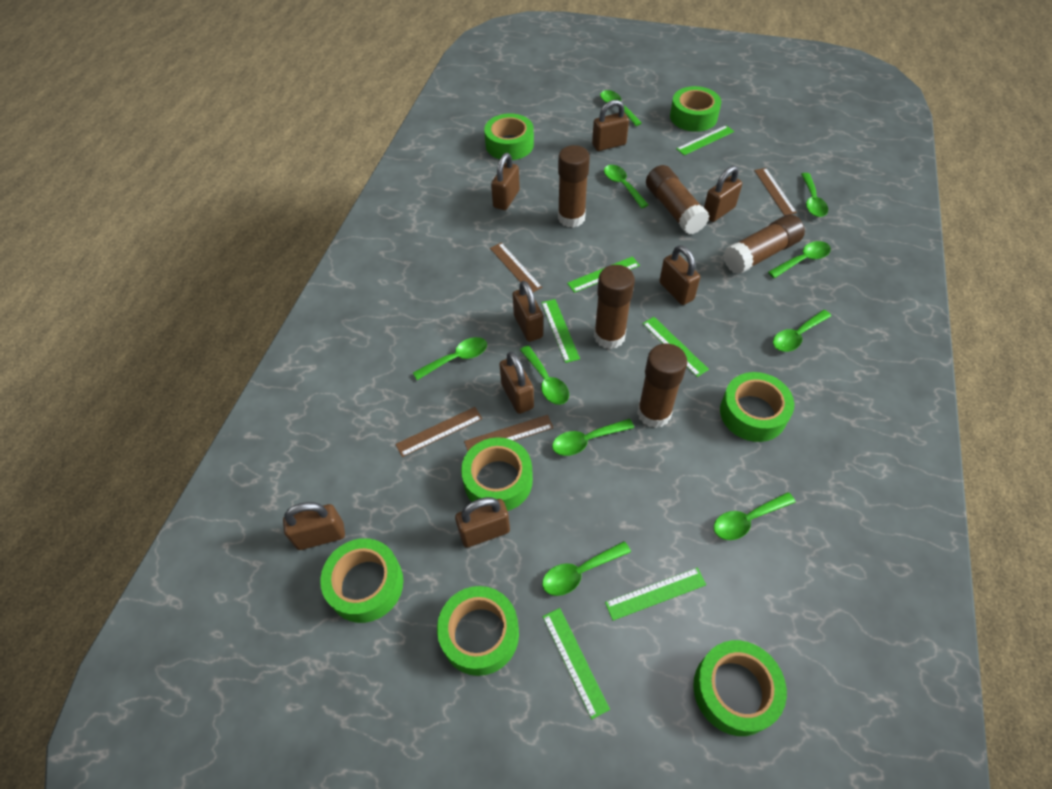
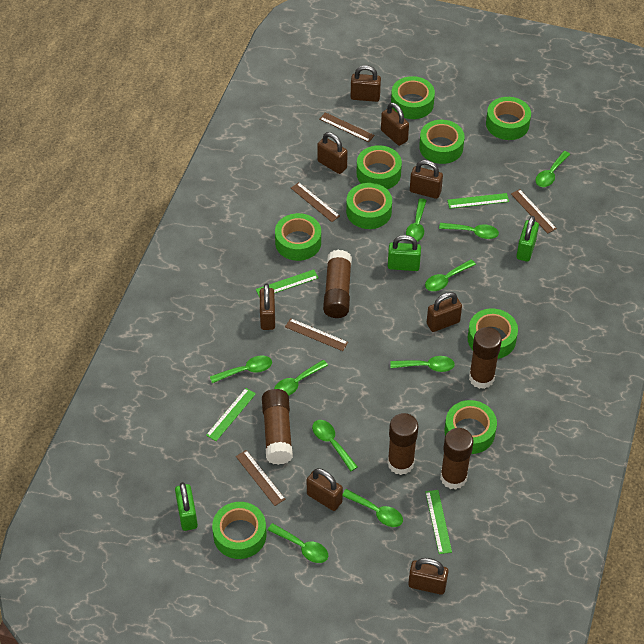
brown ruler: [395,407,482,457] [464,415,553,451] [490,243,542,292] [754,168,797,216] = 4 -> [236,450,285,506] [285,318,348,351] [291,182,340,222] [320,112,375,142] [511,189,557,234] = 5
green padlock: none = 0 -> [175,482,198,531] [388,235,421,271] [516,216,539,262] = 3
green ruler: [541,299,580,363] [543,608,610,719] [567,256,640,293] [605,568,706,621] [642,317,709,377] [676,125,734,155] = 6 -> [206,388,256,441] [256,269,318,297] [425,490,452,554] [447,193,509,209] = 4
green tape: [320,538,403,623] [437,586,519,676] [461,437,533,511] [484,113,534,160] [670,86,721,132] [693,640,787,736] [720,372,794,442] = 7 -> [212,502,266,559] [275,213,321,261] [346,183,392,229] [357,145,402,189] [391,76,435,119] [419,120,465,164] [445,400,497,454] [468,309,518,359] [486,97,531,140] = 9

